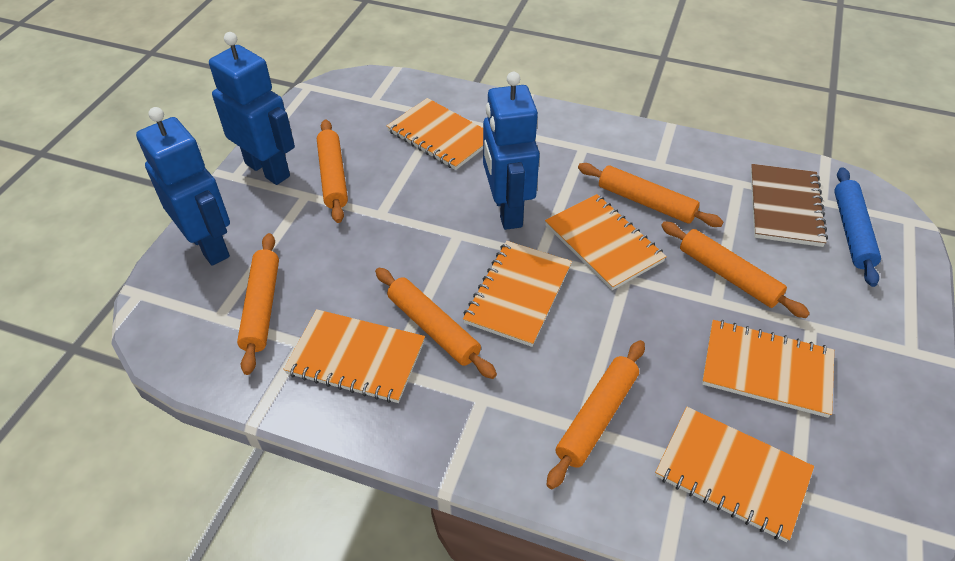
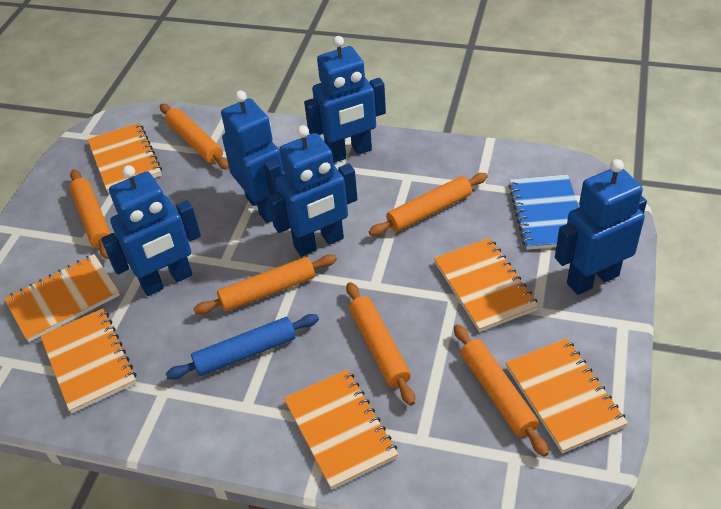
blue notebook: none = 0 -> [508,174,579,250] = 1
blue robot: [136,107,230,266] [209,32,295,185] [483,72,540,230] = 3 -> [101,165,201,296] [221,90,284,223] [268,125,357,257] [304,36,386,163] [555,159,647,295] = 5
brown notebook: [751,164,828,247] = 1 -> none = 0

